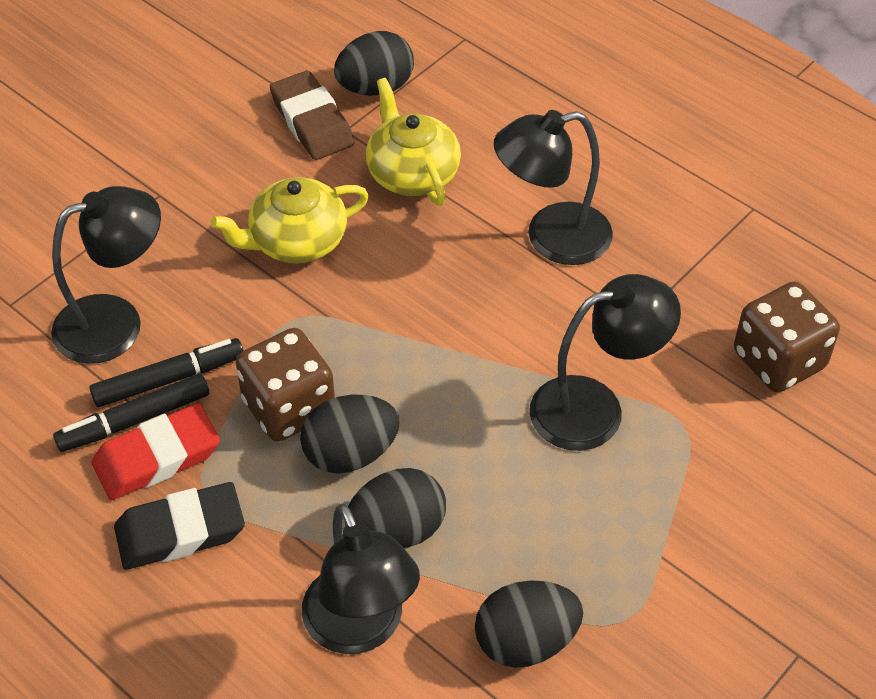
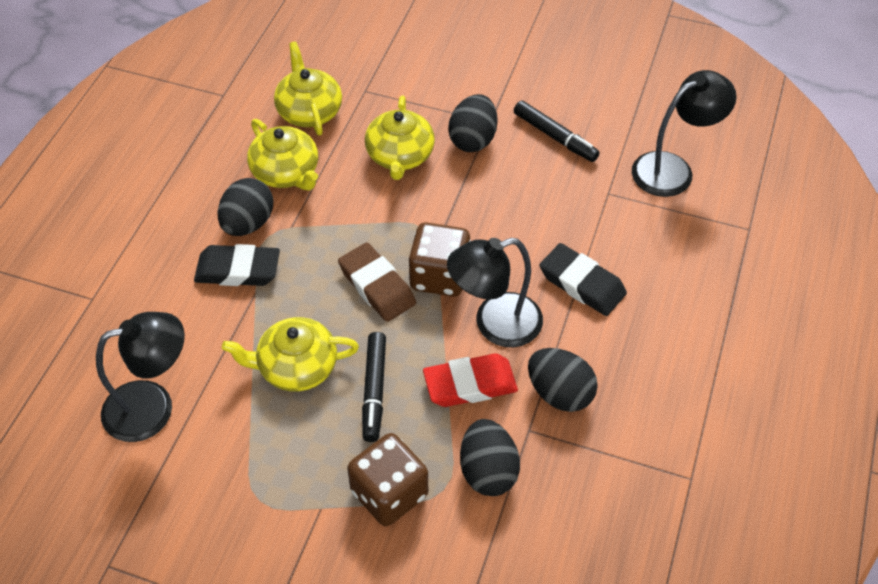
black eraser: [114,482,245,570] = 1 -> [194,244,280,286] [540,243,627,316] = 2
black lamp: [51,186,161,364] [302,503,420,654] [494,110,613,265] [530,274,681,451] = 4 -> [96,312,185,442] [447,238,543,347] [632,70,737,197] = 3
yellow teapot: [211,177,369,263] [366,78,461,206] = 2 -> [222,317,359,391] [247,119,318,190] [274,42,342,136] [365,96,435,180] = 4

